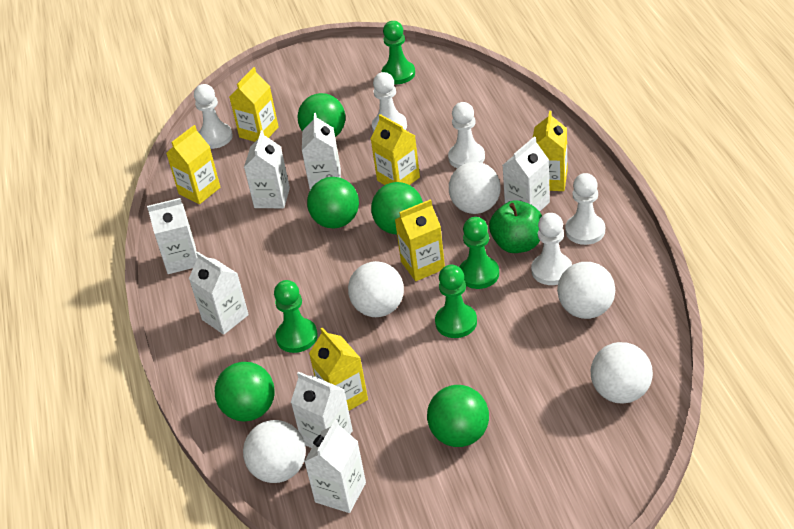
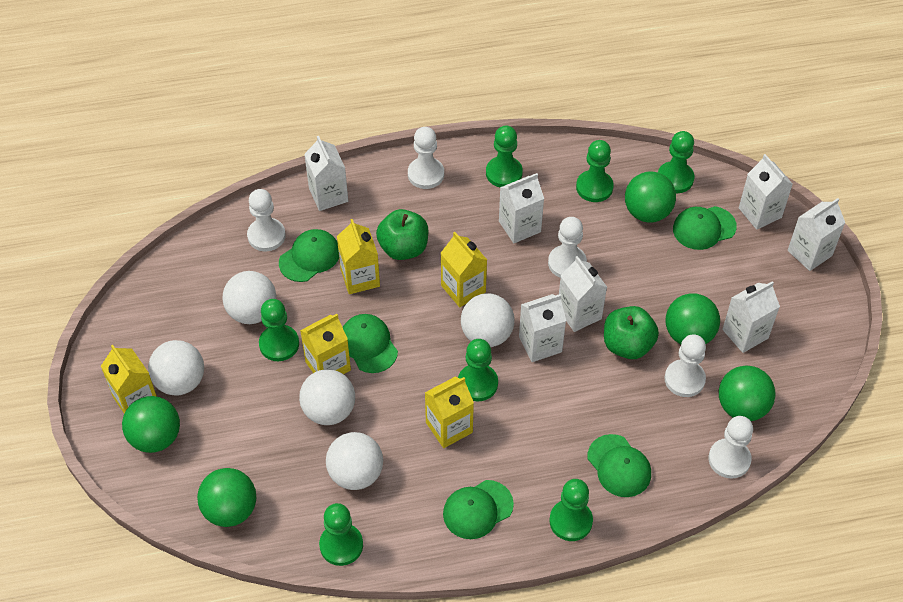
green apple: [489,200,542,253] = 1 -> [376,209,429,260] [604,306,659,359] = 2
green cap: none = 0 -> [279,229,339,282] [343,314,398,373] [443,480,514,539] [588,434,651,497] [673,206,737,250] = 5
green pawn: [274,280,318,353] [382,21,415,84] [435,265,477,338] [460,217,499,289] = 4 -> [259,299,299,361] [319,503,363,566] [458,339,498,401] [486,126,523,187] [550,479,593,541] [576,140,614,202] [658,131,694,193] = 7
yellow carton: [166,125,220,204] [229,67,279,142] [309,327,368,411] [371,114,420,185] [395,199,445,281] [533,111,567,191] = 6 -> [101,345,157,414] [300,314,351,374] [337,219,380,294] [425,377,474,448] [441,232,487,307] = 5

